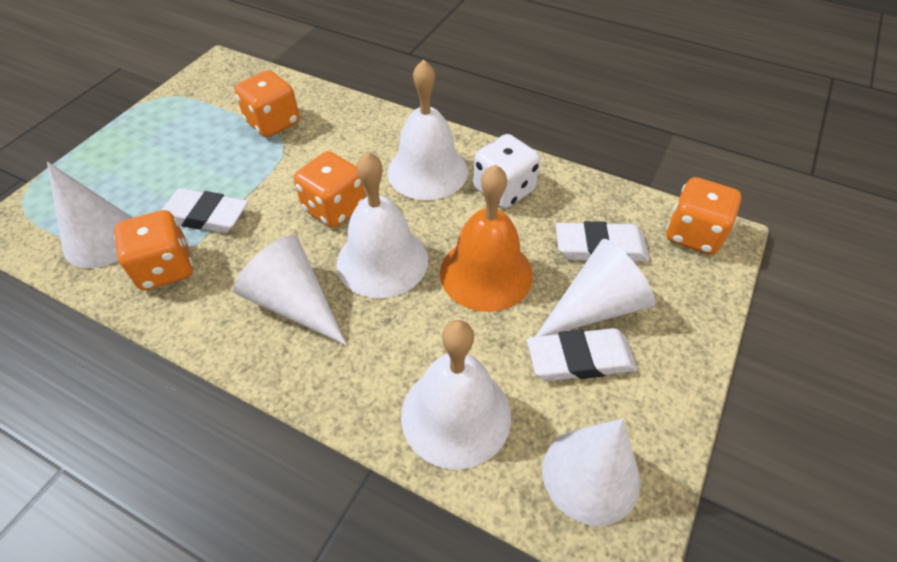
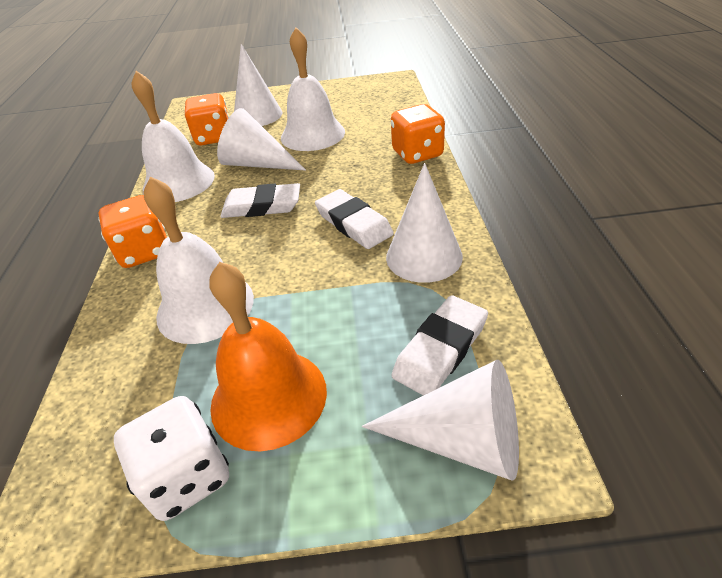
orange dice: [114,210,193,290] [235,70,300,137] [294,151,366,228] [666,177,741,255] = 4 -> [98,195,167,268] [185,93,229,146] [391,104,445,164] = 3

